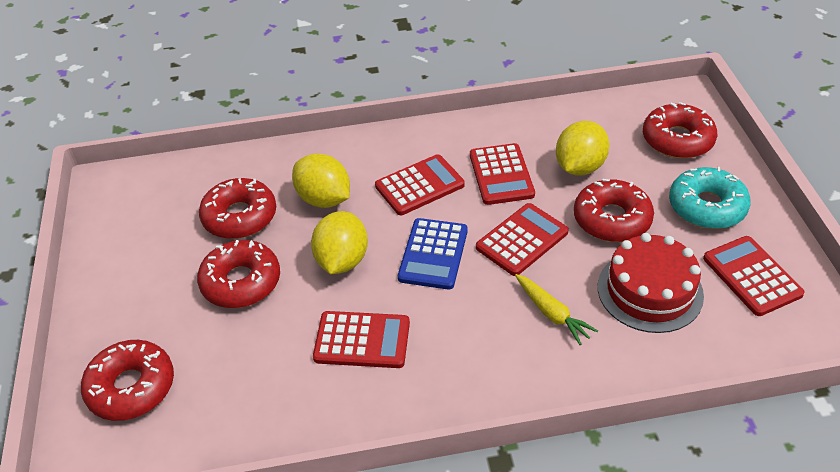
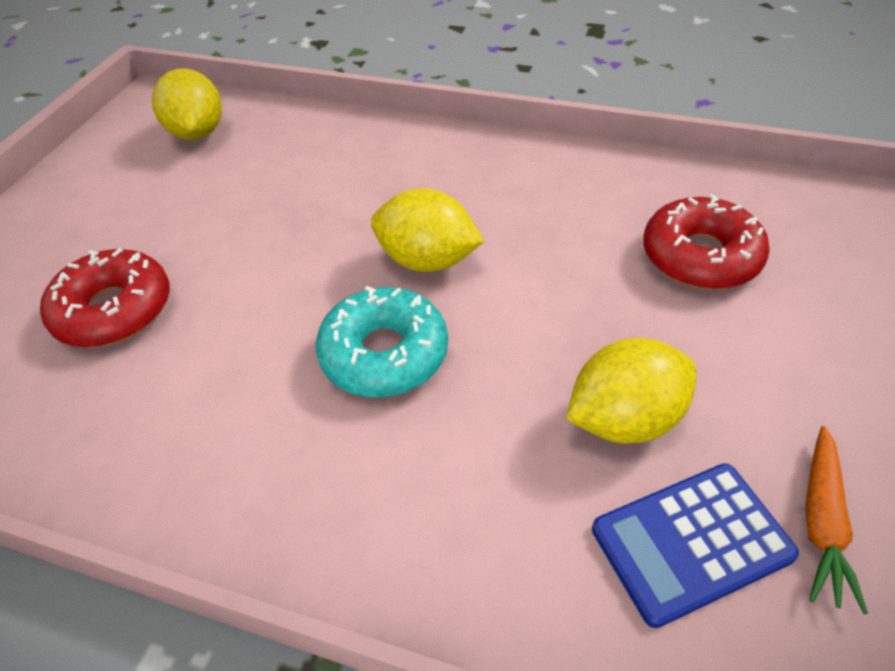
orange carrot: none = 0 -> [805,426,868,614] = 1
red cake: [598,233,704,333] = 1 -> none = 0
red calculator: [313,311,410,368] [375,154,465,215] [470,143,535,205] [476,203,569,276] [703,236,805,316] = 5 -> none = 0
red donut: [81,340,174,421] [197,240,280,308] [199,178,276,239] [574,179,654,242] [643,102,717,159] = 5 -> [40,248,170,347] [643,194,770,289] = 2
yellow carrot: [515,274,598,345] = 1 -> none = 0

